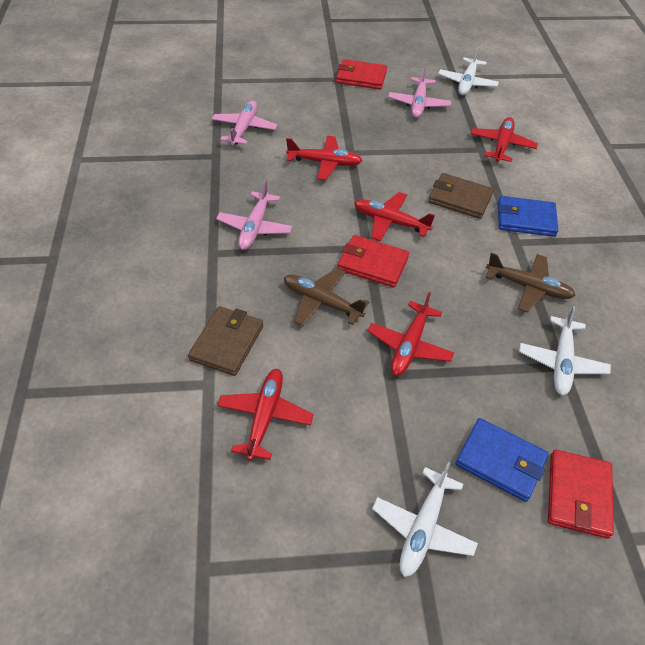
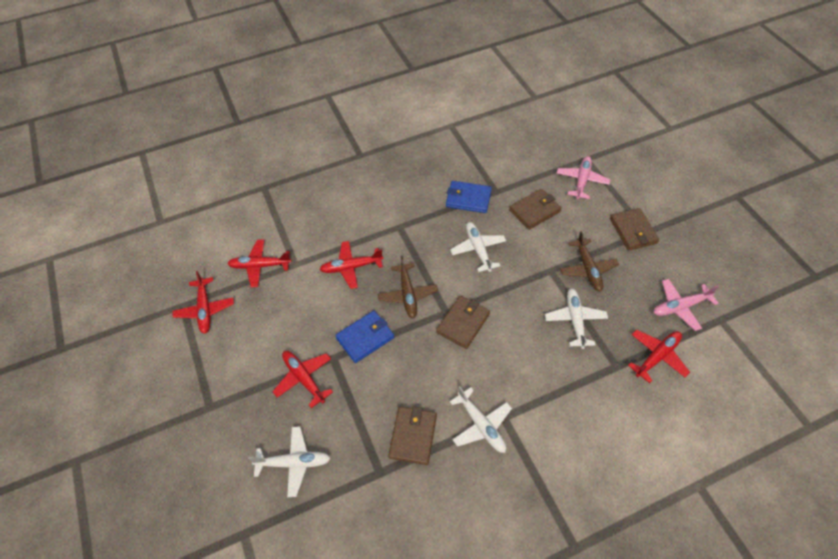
brown wallet: [188,306,263,376] [428,173,494,219] = 2 -> [388,407,437,465] [436,296,490,349] [509,189,562,230] [610,208,659,250] = 4
pink plane: [212,100,277,145] [216,180,293,250] [388,66,451,118] = 3 -> [556,156,610,199] [653,279,719,331] = 2
red wallet: [336,59,387,89] [338,235,409,288] [548,450,614,539] = 3 -> none = 0
white plane: [372,462,478,577] [438,47,499,95] [519,306,611,395] = 3 -> [248,426,331,497] [450,222,506,272] [450,386,512,453] [545,289,608,349] = 4

